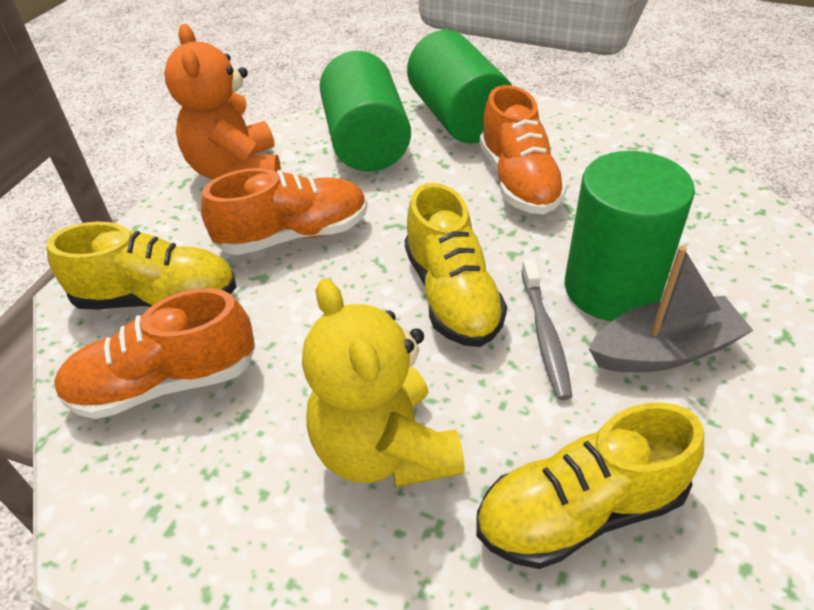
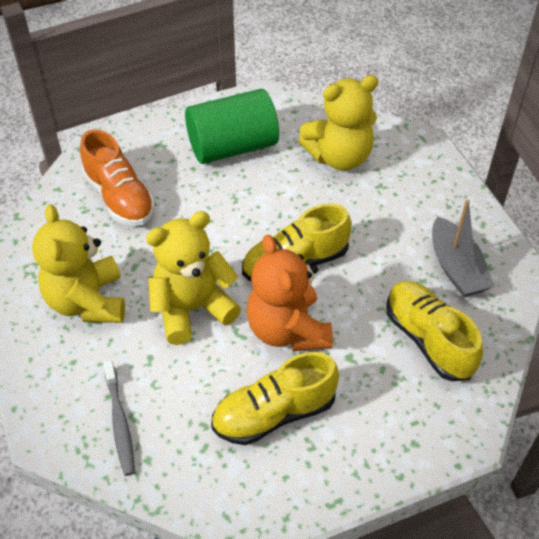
green cylinder: [320,51,411,172] [407,30,512,144] [565,151,695,321] = 3 -> [185,89,279,164] = 1
orange shoe: [54,288,256,419] [201,168,367,255] [480,85,567,214] = 3 -> [80,129,155,226] = 1
yellow teddy bear: [302,278,465,487] = 1 -> [32,204,125,323] [146,211,241,345] [299,75,379,171] = 3

